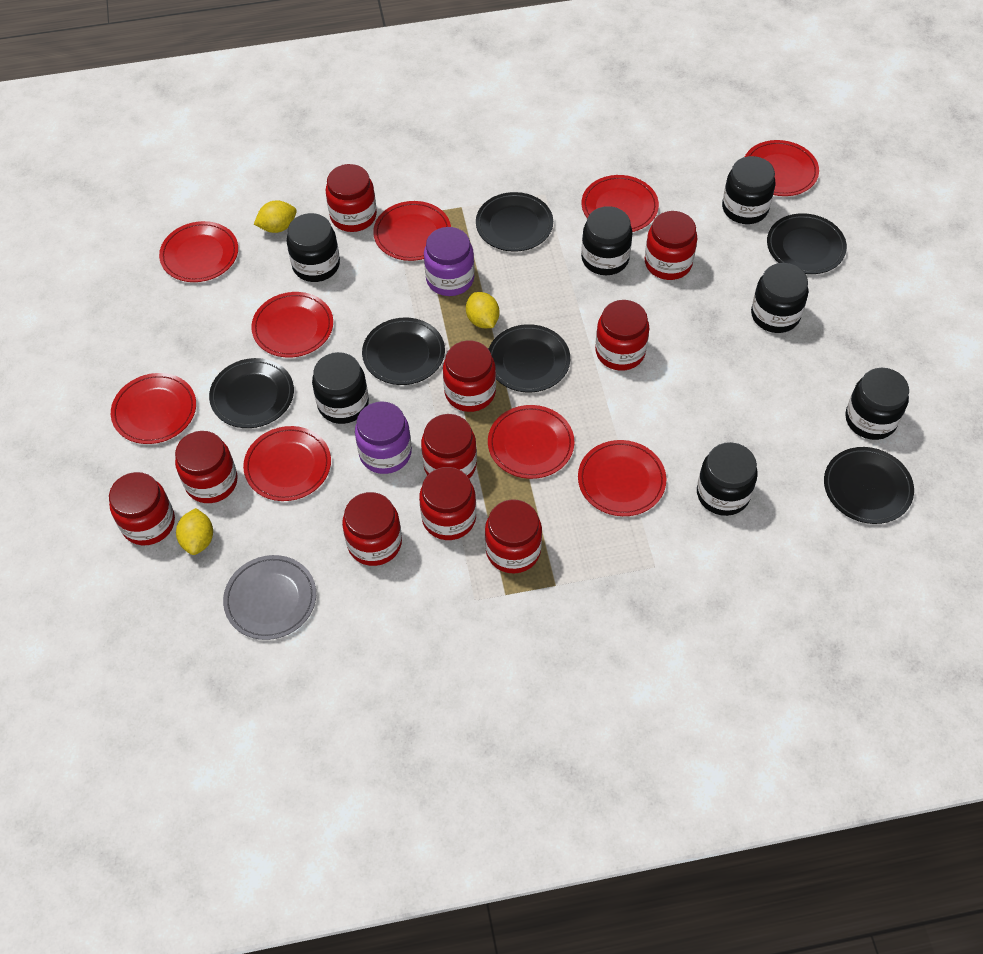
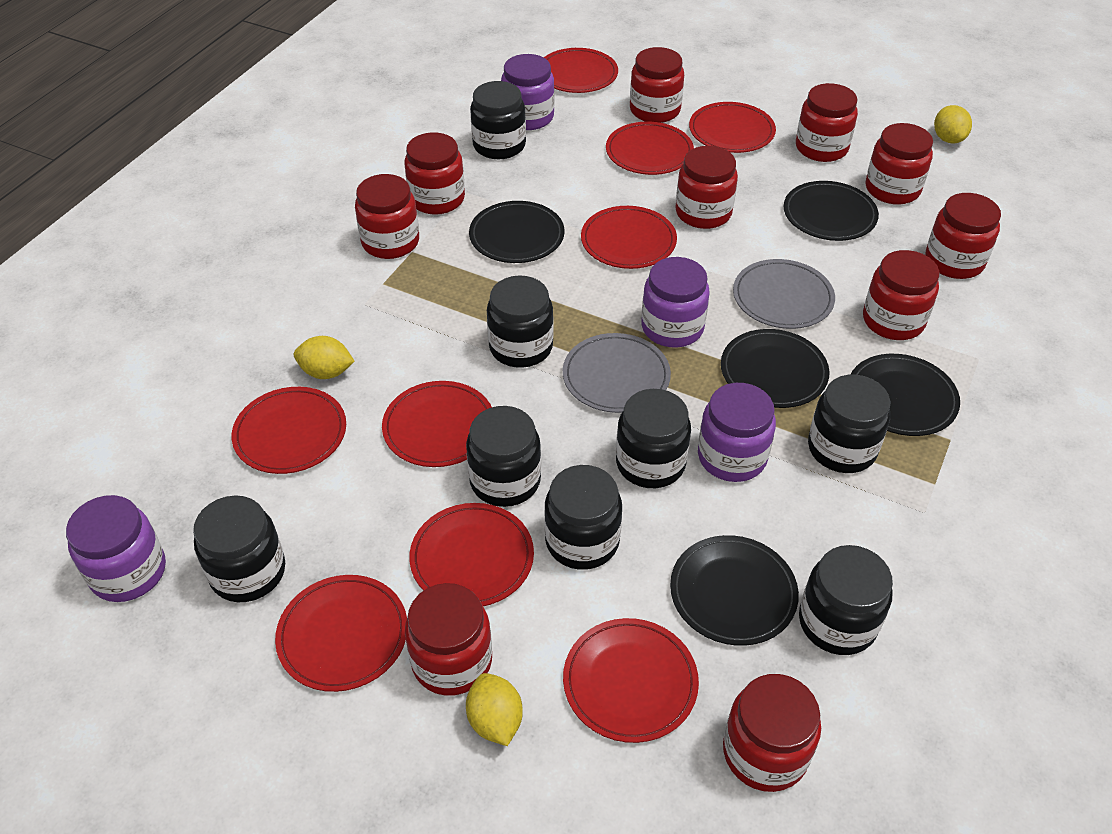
black jar: [287,213,340,282] [312,352,369,424] [581,206,633,275] [697,442,758,516] [722,156,776,224] [751,263,808,333] [845,368,909,440] = 7 -> [193,495,285,602] [466,406,541,507] [470,81,526,159] [487,276,554,368] [544,465,622,570] [616,389,691,488] [799,545,893,655] [808,375,891,473] = 8
black plate: [209,358,294,428] [362,318,445,385] [476,192,553,252] [489,324,570,392] [767,213,847,274] [824,447,914,524] = 6 -> [469,201,565,263] [670,535,799,646] [721,329,830,408] [784,181,879,241] [850,354,960,436] = 5
grey plate: [223,555,316,640] = 1 -> [563,333,671,413] [733,259,835,329] = 2
purple jar: [355,401,412,474] [424,227,475,296] = 2 -> [66,495,166,602] [501,54,554,130] [642,257,710,347] [698,383,776,482] = 4

